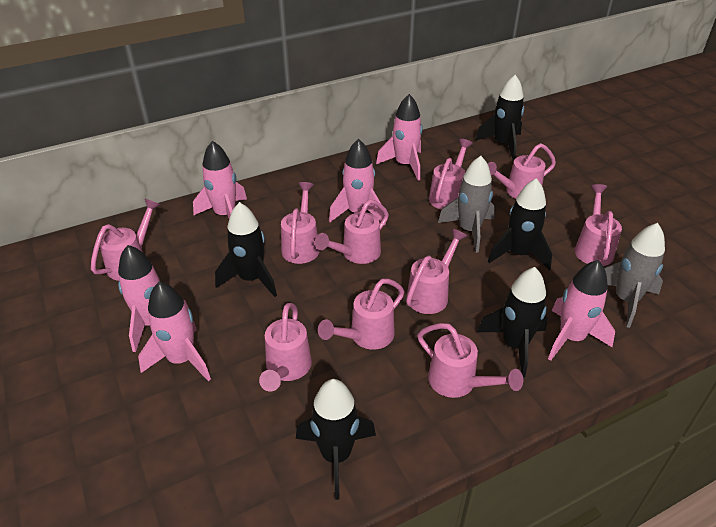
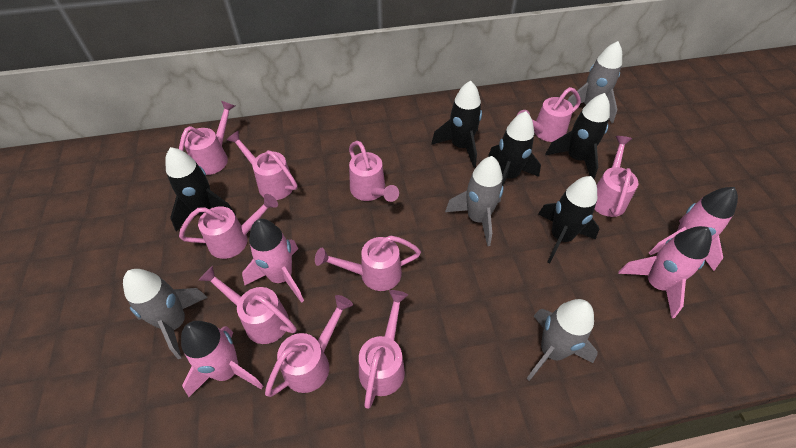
grey rocket: [438,156,495,253] [604,223,665,328] = 2 -> [123,269,208,359] [445,156,504,246] [526,299,597,381] [568,41,622,123] = 4
pink rocket: [118,245,189,352] [138,282,211,381] [193,141,247,218] [329,139,386,225] [376,94,423,181] [548,260,615,361] = 6 -> [181,321,263,397] [242,219,304,303] [618,226,712,318] [649,187,738,271] = 4

